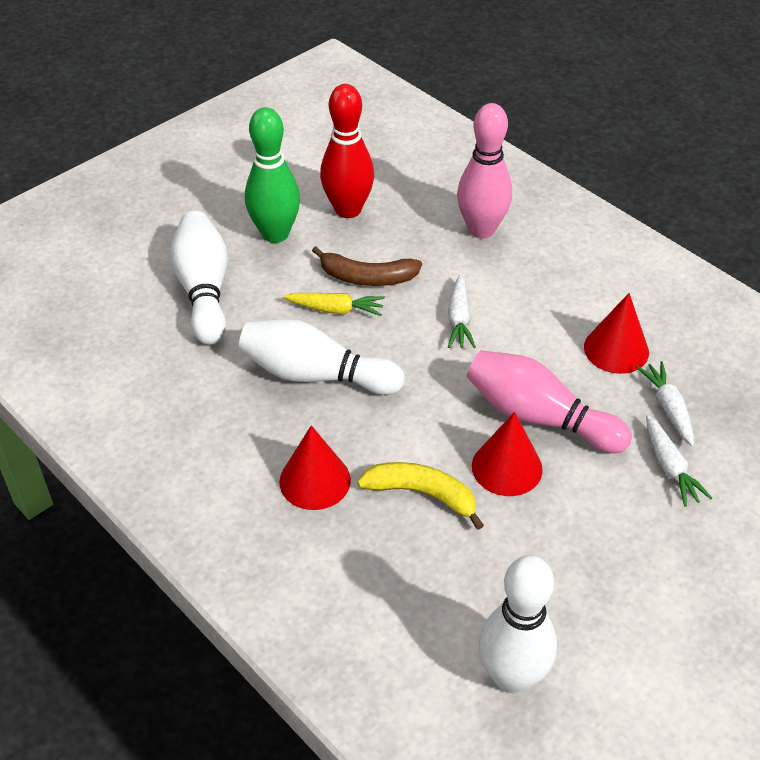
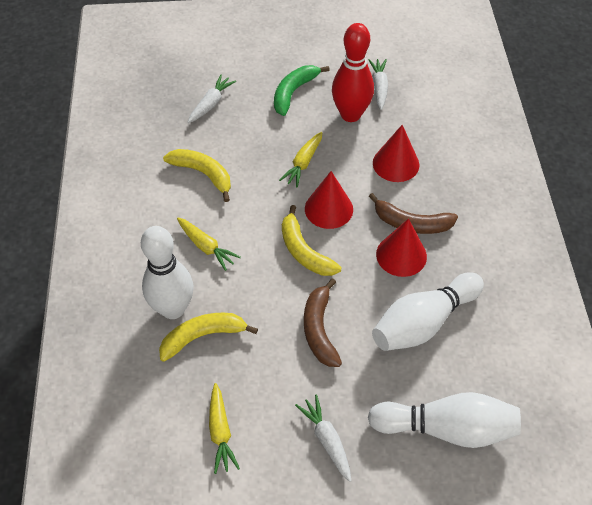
brown banana: [312,246,422,286] = 1 -> [304,278,342,367] [369,193,458,234] = 2
green banana: none = 0 -> [274,65,330,116] = 1
green bowling pin: [245,107,300,243] = 1 -> none = 0
pink bowling pin: [457,103,512,239] [467,350,632,453] = 2 -> none = 0
yellow banana: [357,462,484,530] = 1 -> [159,313,258,362] [163,149,231,202] [282,205,342,276] = 3
yellow carrot: [283,293,385,316] = 1 -> [177,218,241,271] [209,383,240,474] [279,132,323,187] = 3

